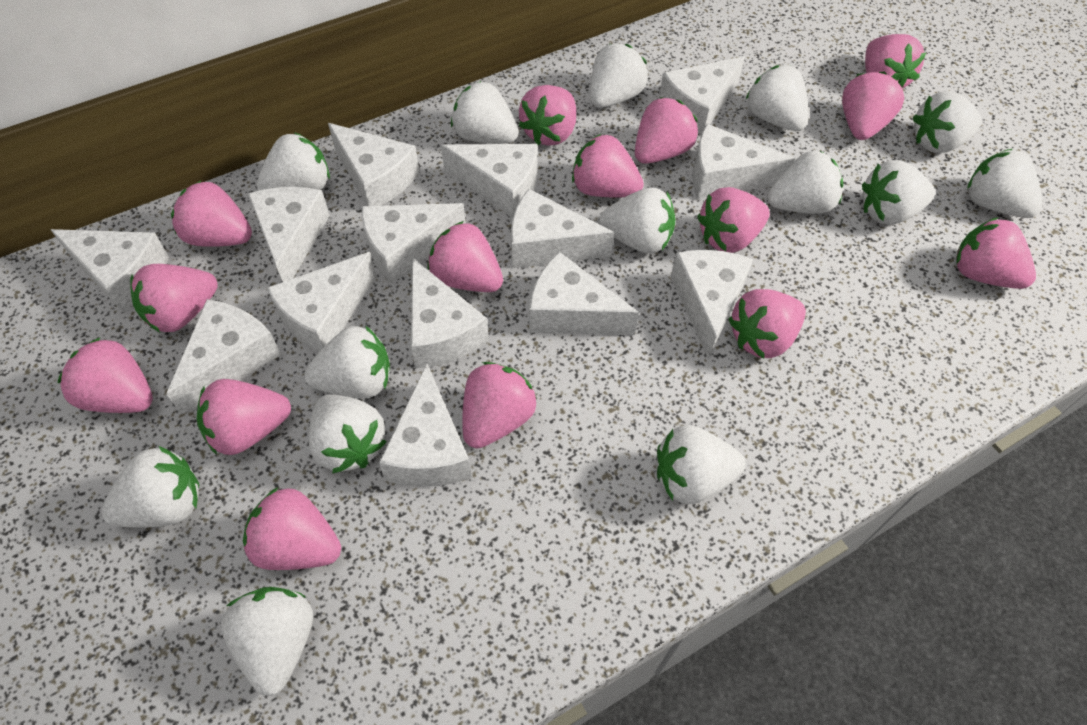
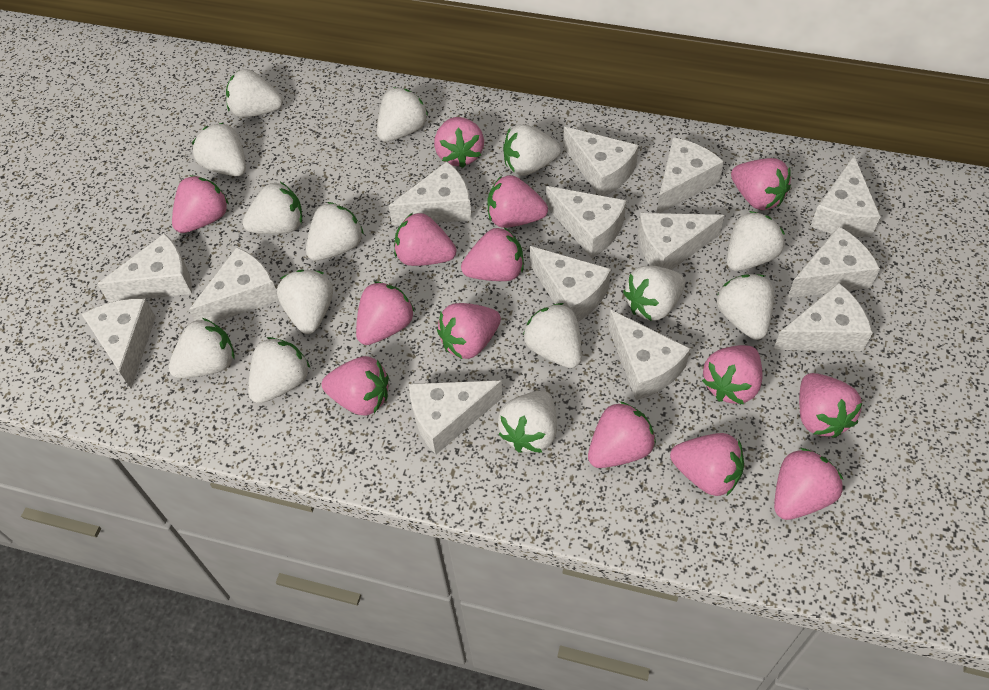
pink strawberry: [58,338,153,413] [130,264,218,332] [171,181,252,247] [197,379,291,455] [243,487,341,570] [428,221,503,292] [462,362,537,448] [519,85,576,146] [572,134,644,197] [635,97,698,164] [697,187,770,253] [729,289,806,358] [842,72,904,140] [865,34,926,89] [956,217,1036,289] = 15 -> [172,175,229,233] [322,356,389,416] [356,281,415,345] [394,213,456,266] [434,117,484,168] [437,303,501,359] [461,227,523,281] [487,175,548,228] [588,401,656,468] [670,433,744,496] [702,345,763,404] [731,158,791,210] [774,448,843,520] [799,373,862,438] = 14

